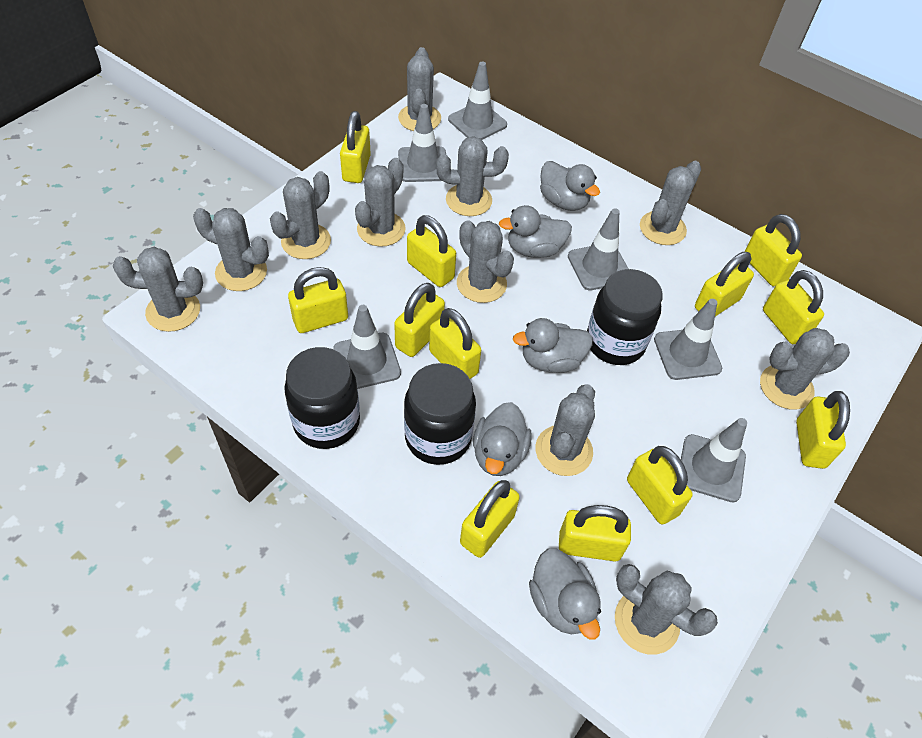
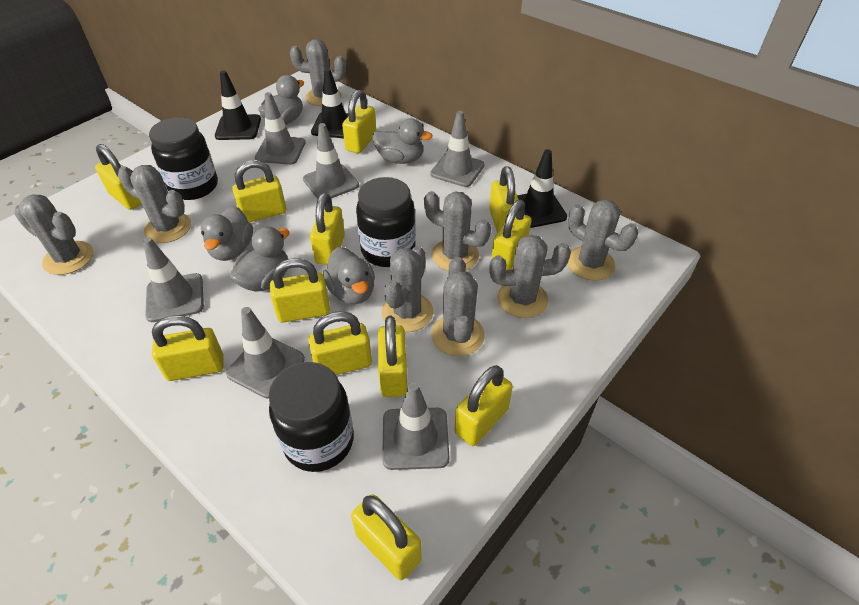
black traffic cone: none = 0 -> [215,70,261,140] [311,68,349,139] [517,149,567,228] = 3
grey cactus: [113,247,203,332] [193,208,269,291] [270,171,331,259] [355,158,406,247] [398,47,441,131] [436,136,509,216] [457,220,514,303] [535,384,595,476] [615,564,718,655] [640,161,701,245] [760,328,850,410] = 11 -> [14,195,94,275] [118,165,191,243] [290,39,346,106] [382,246,433,332] [424,191,491,271] [431,257,485,356] [489,234,571,318] [567,199,638,281] = 8

